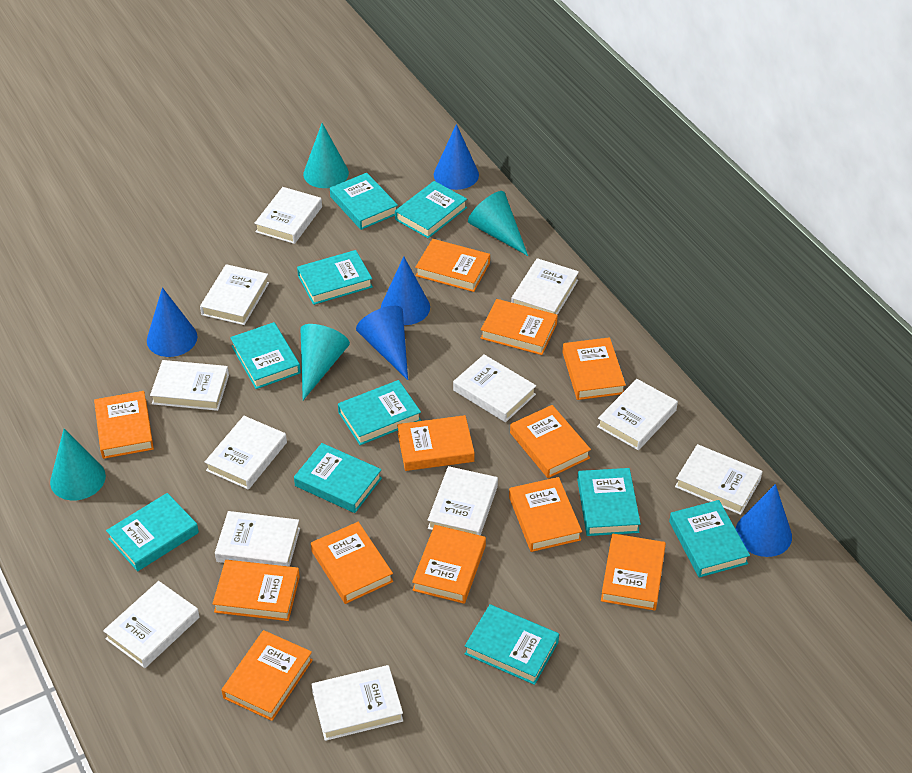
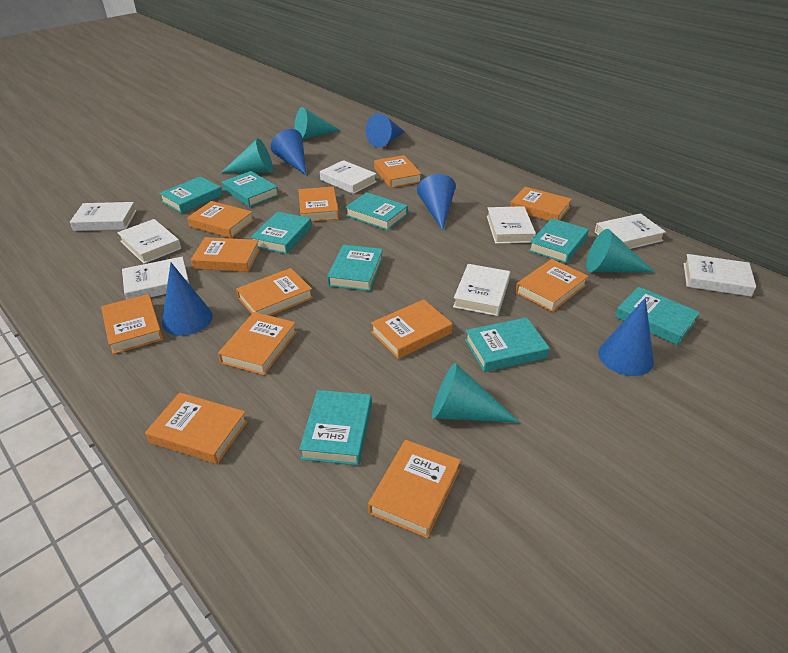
turquoise book: [106,493,199,571] [230,322,301,389] [294,443,382,513] [297,250,373,305] [330,173,398,230] [338,380,421,445] [395,181,467,238] [465,604,559,685] [577,468,641,536] [669,500,750,578] = 10 -> [159,176,223,213] [222,171,279,207] [250,212,312,254] [299,390,372,465] [327,245,383,291] [345,192,408,230] [465,317,550,372] [529,218,589,263] [615,287,700,345] = 9
white book: [103,581,200,668] [150,360,229,411] [200,264,269,325] [205,416,287,490] [215,511,300,567] [254,187,322,244] [311,665,403,741] [428,466,498,536] [453,354,536,422] [511,258,579,315] [597,379,678,450] [675,444,763,515] = 12 -> [70,202,137,231] [117,219,181,264] [122,257,189,299] [320,160,377,194] [453,264,510,316] [487,206,536,244] [595,213,666,249] [684,254,756,297] = 8

